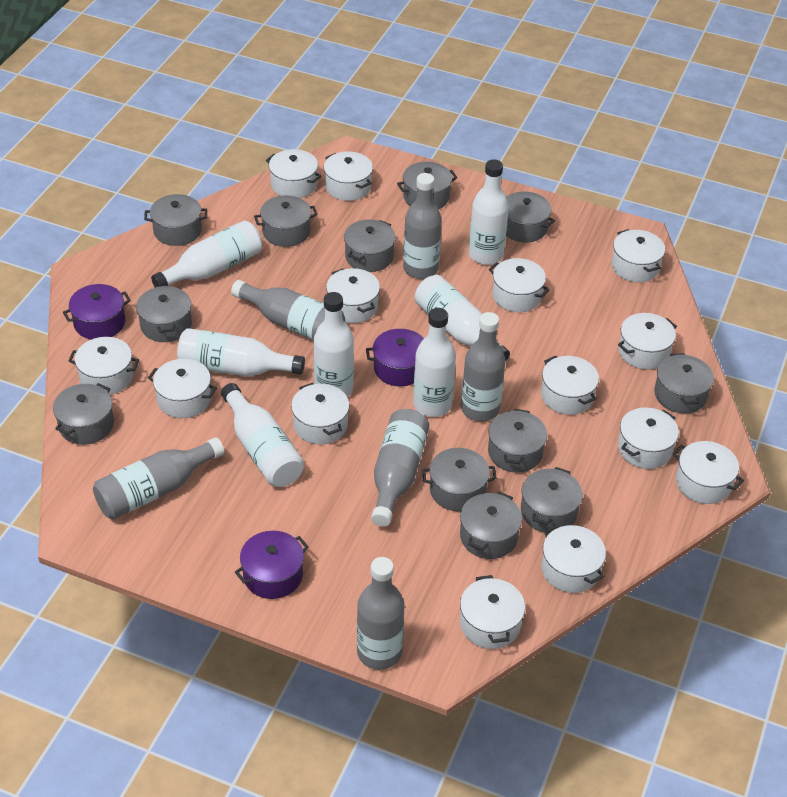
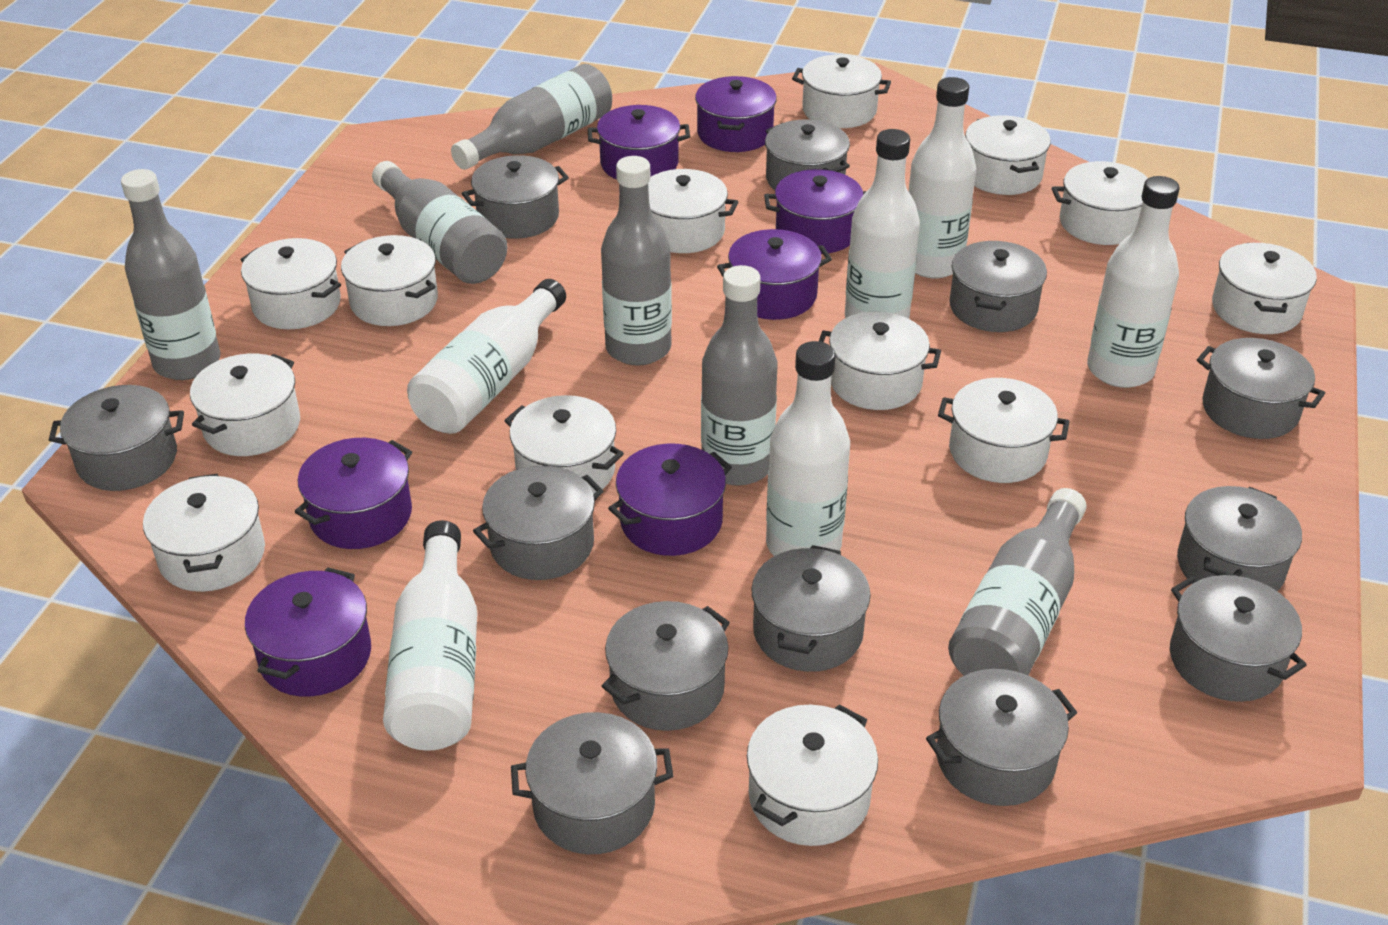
purple pot: [63,284,131,340] [235,531,309,599] [366,329,424,386] = 3 -> [245,567,371,697] [295,438,412,549] [588,105,690,179] [608,444,732,556] [695,76,777,152] [717,229,832,320] [764,169,866,254] = 7
white bottle: [151,220,262,287] [177,328,305,376] [221,383,304,487] [314,292,354,397] [413,308,456,417] [415,275,510,361] [469,159,509,265] = 7 -> [383,520,477,751] [407,279,566,434] [766,341,850,556] [845,129,920,319] [908,77,977,278] [1087,176,1180,388] = 6
white pot: [68,337,139,395] [148,359,217,418] [266,149,321,198] [291,383,349,444] [324,151,373,201] [326,268,380,323] [460,575,525,649] [489,258,550,312] [541,356,599,415] [541,524,606,593] [611,229,665,282] [618,313,677,370] [618,407,679,469] [673,441,744,504] = 14 -> [143,474,265,592] [190,354,300,456] [241,238,341,329] [341,235,438,326] [504,395,624,494] [648,169,738,253] [747,704,878,846] [792,54,891,128] [819,312,941,410] [938,378,1070,483] [965,115,1051,195] [1052,161,1148,245] [1212,243,1317,334] = 13

